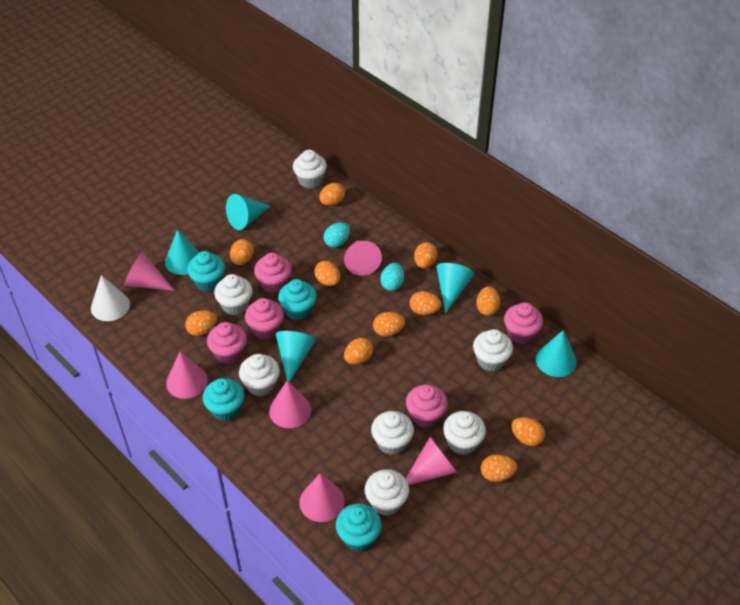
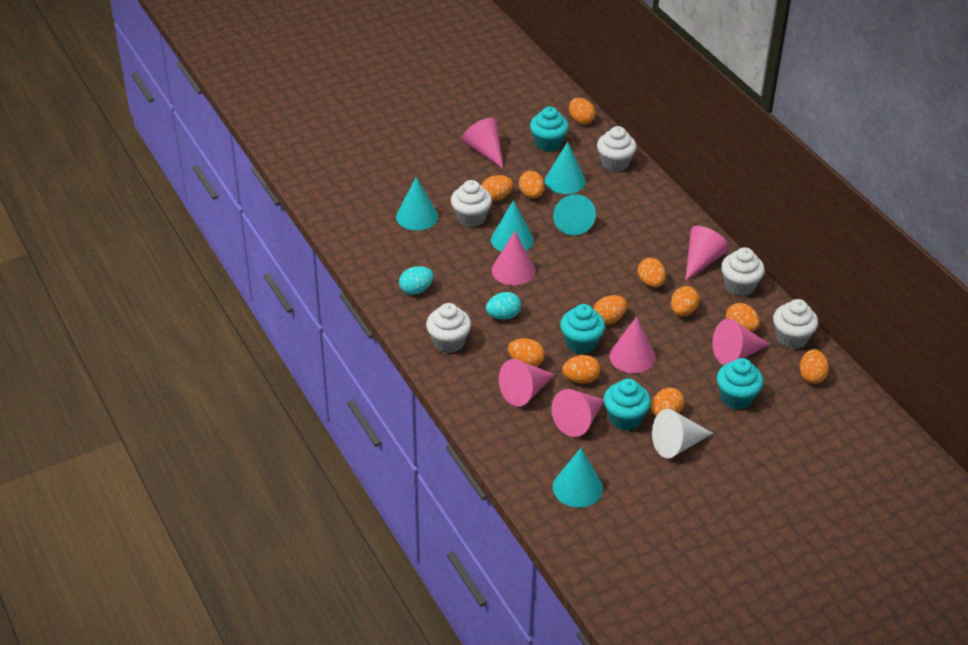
pink cone: [124,252,175,291] [166,351,208,399] [269,381,311,428] [299,473,345,522] [344,241,382,276] [406,437,457,485] = 6 -> [462,118,503,168] [492,231,535,286] [499,359,555,407] [551,389,604,437] [609,317,656,373] [685,226,730,281] [712,319,770,365] = 7
pink cupcake: [207,322,247,364] [245,298,284,340] [254,253,292,293] [406,385,448,428] [504,302,543,344] = 5 -> none = 0
white cupcake: [214,274,253,315] [239,354,280,396] [293,150,327,188] [365,469,409,516] [371,411,414,455] [443,411,486,455] [473,329,513,371] = 7 -> [426,303,471,353] [451,180,492,227] [597,126,637,172] [721,247,765,296] [773,299,818,349] = 5

